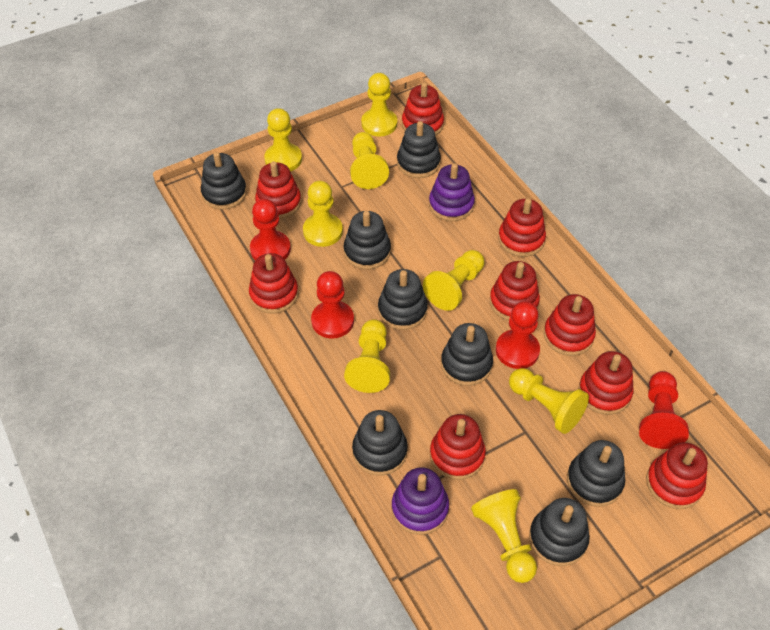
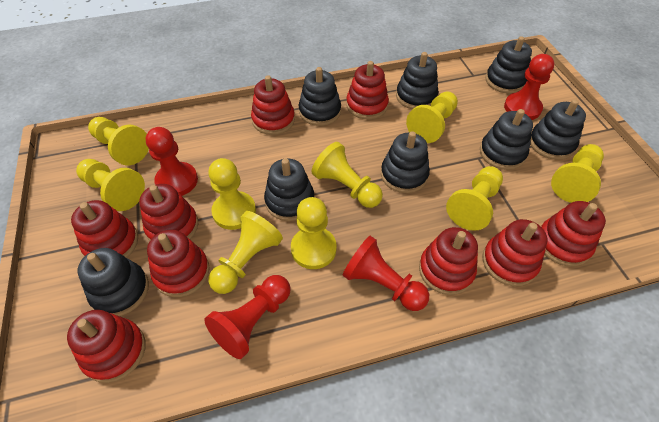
purple stacking toy: [392,467,449,535] [429,163,475,221] = 2 -> none = 0
yellow pawn: [264,108,302,172] [303,181,343,247] [344,319,390,393] [350,132,389,189] [361,73,397,136] [423,250,485,311] [471,489,537,583] [509,368,589,434] = 8 -> [76,159,145,211] [88,117,149,165] [208,158,256,230] [209,211,283,294] [291,197,337,269] [311,142,383,208] [406,91,458,143] [446,166,503,230] [551,144,604,203] = 9

